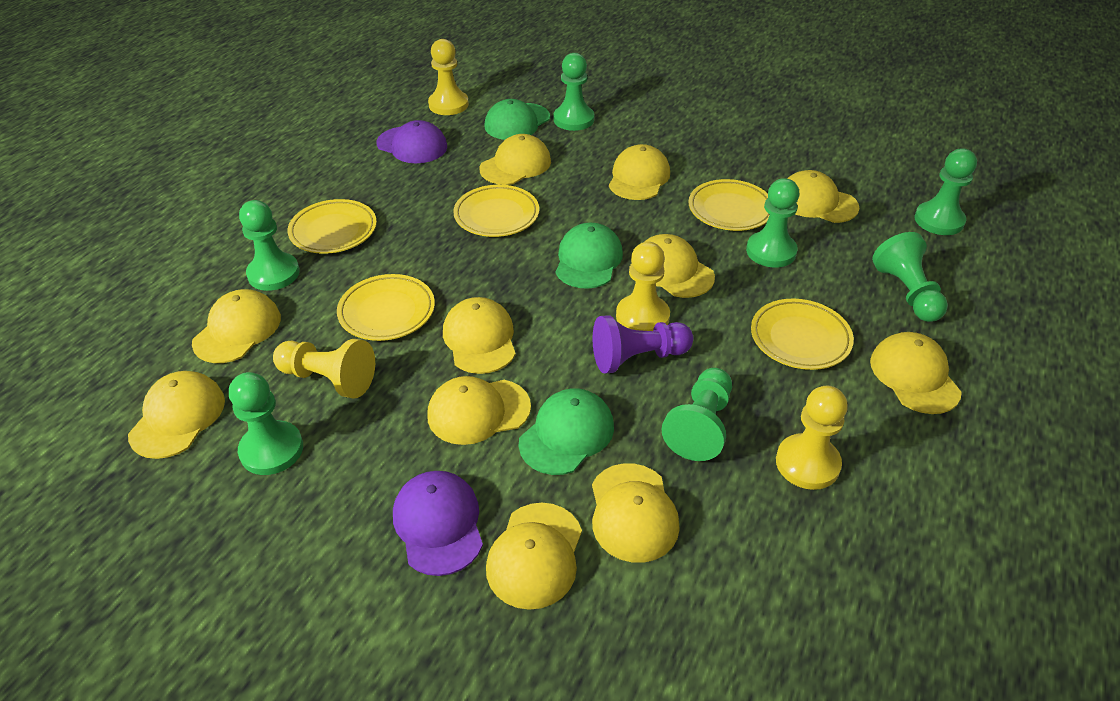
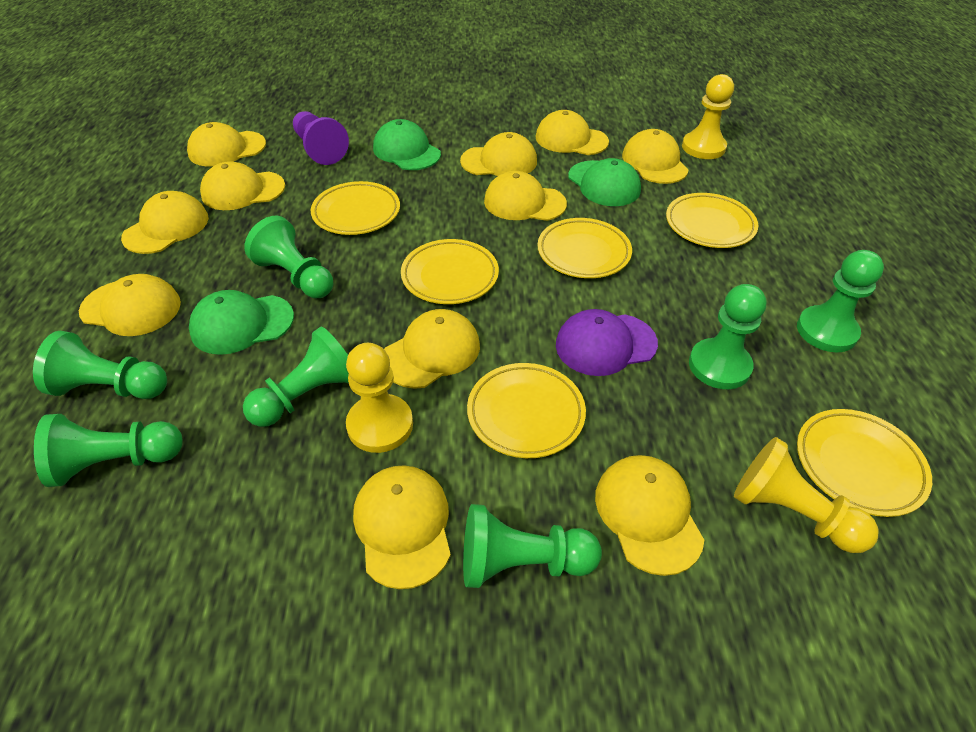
purple cap: [377,120,447,163] [393,471,483,576] = 2 -> [556,309,658,376] = 1
yellow pawn: [273,339,375,399] [428,39,469,115] [616,242,670,331] [776,386,848,490] = 4 -> [346,343,413,453] [682,74,734,159] [734,437,879,553] = 3
yellow plate: [288,199,377,254] [337,274,435,341] [453,185,539,237] [688,179,770,231] [751,299,854,370] = 5 -> [311,181,400,235] [401,239,499,304] [467,363,586,458] [537,218,632,278] [666,193,758,248] [797,409,932,517] = 6

